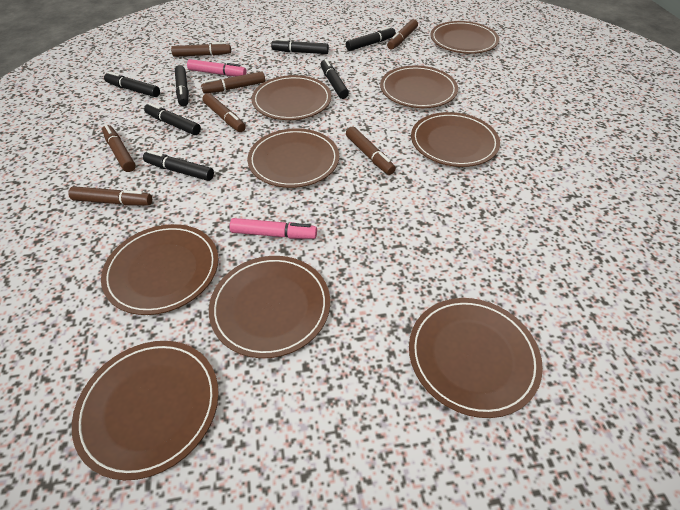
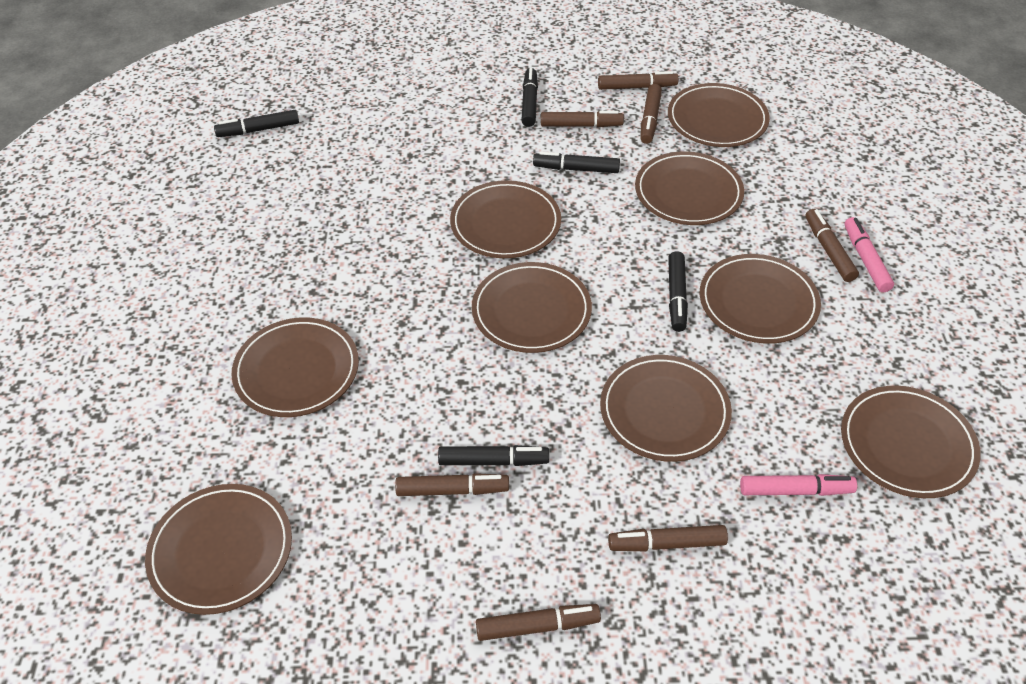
black marker: [104,71,160,97] [143,150,214,181] [144,103,201,135] [175,65,189,106] [271,39,329,54] [320,59,349,99] [346,26,396,51] = 7 -> [214,110,299,137] [438,445,549,466] [521,68,538,127] [533,152,620,173] [668,251,688,332] = 5

